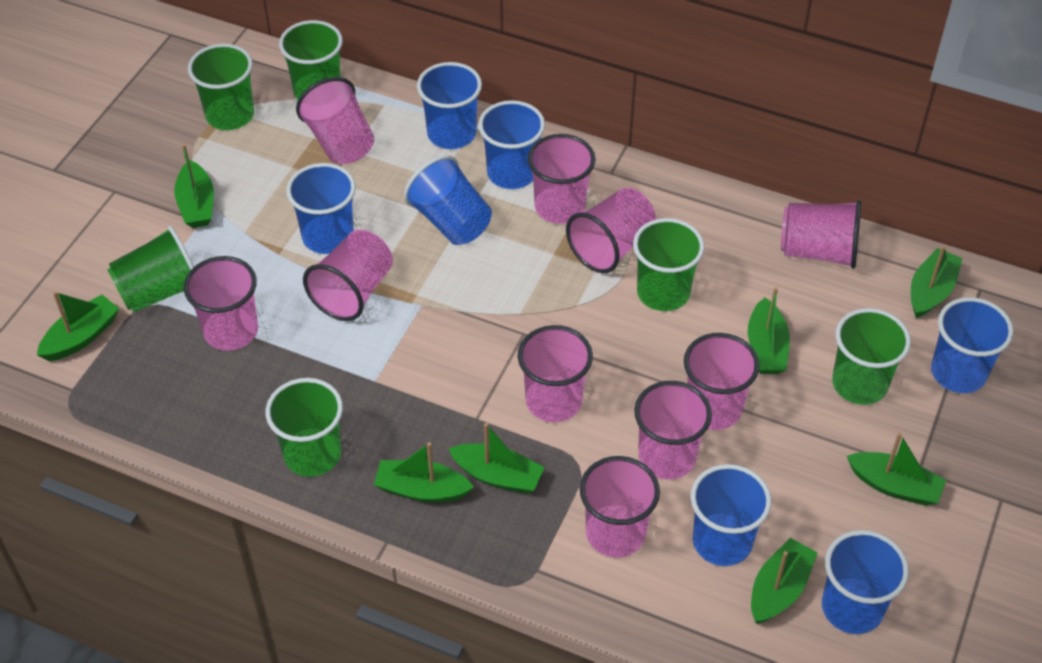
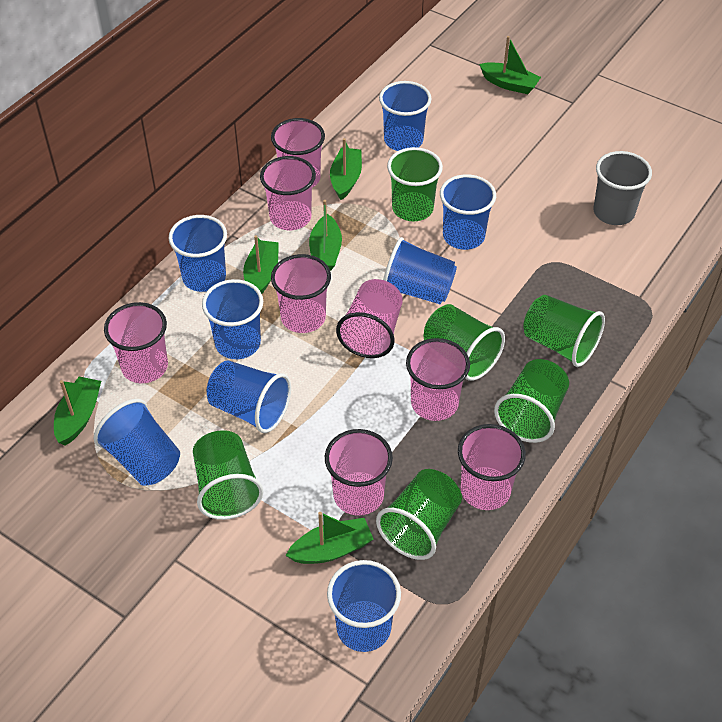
blue cup: [286,163,356,254] [404,155,492,245] [417,62,482,149] [478,100,545,189] [691,464,771,566] [822,530,909,634] [931,297,1014,393] = 7 -> [93,399,180,486] [168,215,227,292] [202,279,263,359] [207,360,291,433] [327,560,401,652] [379,81,432,151] [383,237,457,304] [440,174,496,250] = 8
green boat: [37,291,119,361] [174,144,214,228] [374,442,474,503] [449,423,545,494] [748,287,790,374] [751,538,818,624] [847,432,946,506] [911,246,963,318] = 8 -> [54,377,101,445] [243,235,279,294] [285,512,374,564] [309,200,342,271] [330,138,362,200] [479,36,541,94] = 6
grey cup: none = 0 -> [593,151,652,225] = 1
pink cup: [184,256,258,351] [296,77,374,164] [303,229,393,321] [518,325,593,422] [527,134,596,224] [566,187,656,273] [580,456,660,558] [634,381,712,480] [684,333,760,430] [781,200,861,269] = 10 -> [104,302,168,383] [260,156,316,230] [271,118,325,188] [271,254,331,333] [325,429,393,516] [336,279,403,358] [406,338,470,421] [458,424,526,510] = 8

